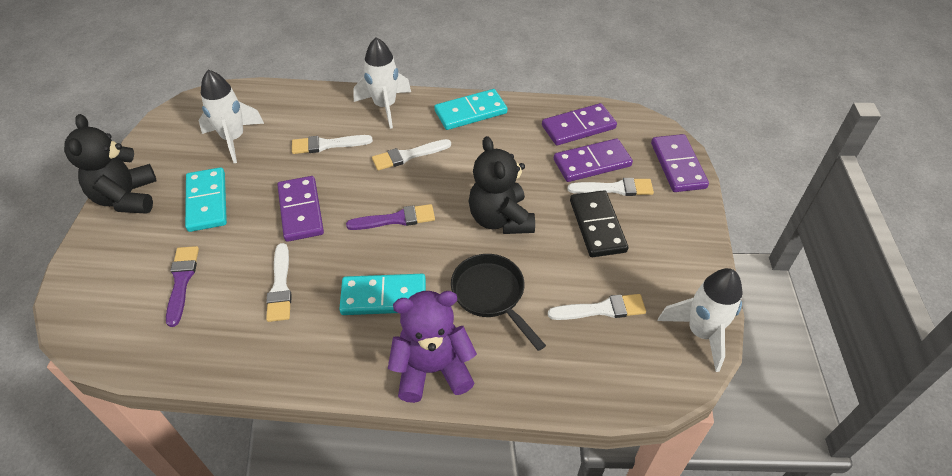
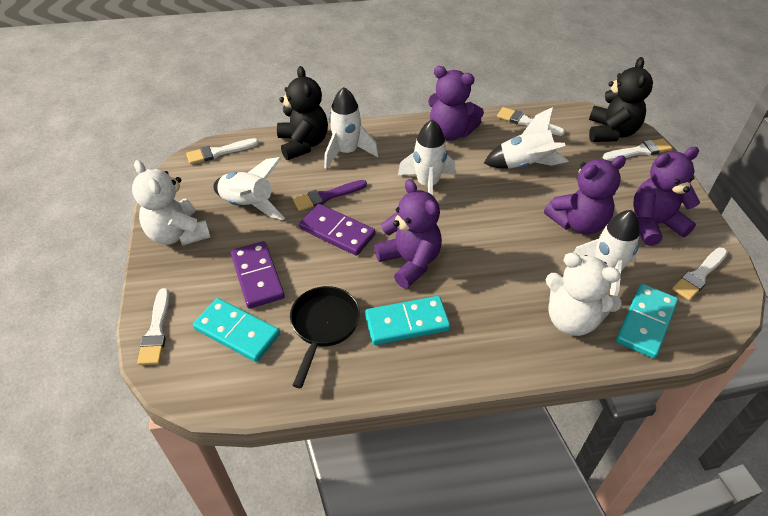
black domino: [570,190,628,257] = 1 -> none = 0
purple brush: [166,246,199,327] [346,204,435,230] = 2 -> [293,180,367,211] = 1
purple domino: [277,176,324,242] [542,103,617,145] [554,138,633,182] [651,134,709,192] = 4 -> [231,241,285,309] [299,204,376,256] = 2
purple teddy bear: [388,291,477,403] = 1 -> [374,179,442,288] [428,66,484,141] [544,155,626,234] [633,147,700,246] = 4
white rocket: [198,70,264,163] [353,37,411,129] [658,268,743,372] = 3 -> [213,157,285,220] [324,87,379,169] [398,119,455,195] [484,107,569,169] [573,210,640,296] = 5
white teddy bear: none = 0 -> [132,160,210,246] [546,253,622,336] = 2

